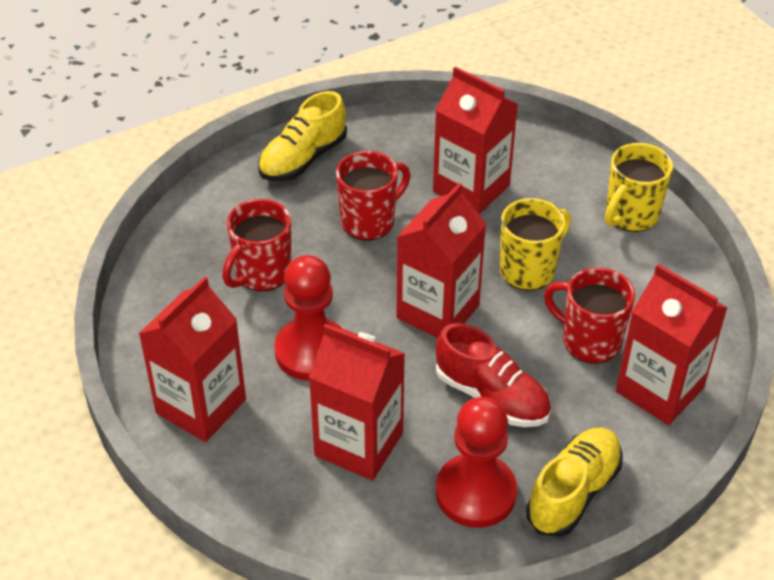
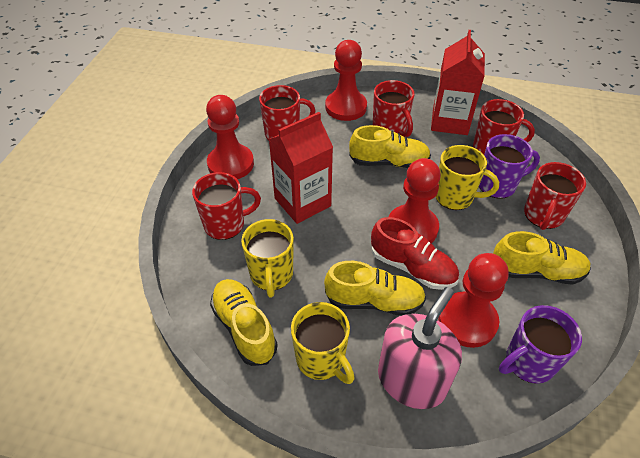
pink soap dispenser: none = 0 -> [378,287,462,409] = 1
purple mug: none = 0 -> [479,134,540,199] [499,305,582,383] = 2
red carton: [139,276,246,442] [309,324,405,481] [396,183,486,338] [433,66,518,214] [616,264,728,425] = 5 -> [269,112,333,224] [431,30,485,135] = 2
red mug: [222,199,291,291] [336,151,410,240] [544,267,635,364] = 3 -> [192,172,261,240] [259,85,315,141] [373,80,414,137] [473,99,535,154] [524,162,586,230] = 5
red pawn: [274,255,342,381] [436,397,517,528] = 2 -> [206,95,254,179] [325,40,367,121] [389,158,441,243] [438,253,509,348] = 4
yellow mug: [500,198,571,291] [605,143,673,232] = 2 -> [241,219,294,298] [291,302,354,384] [436,145,499,210] = 3
yellow shoe: [258,91,347,181] [526,428,623,537] = 2 -> [210,279,278,366] [324,261,426,316] [349,125,431,168] [493,231,591,285] = 4

